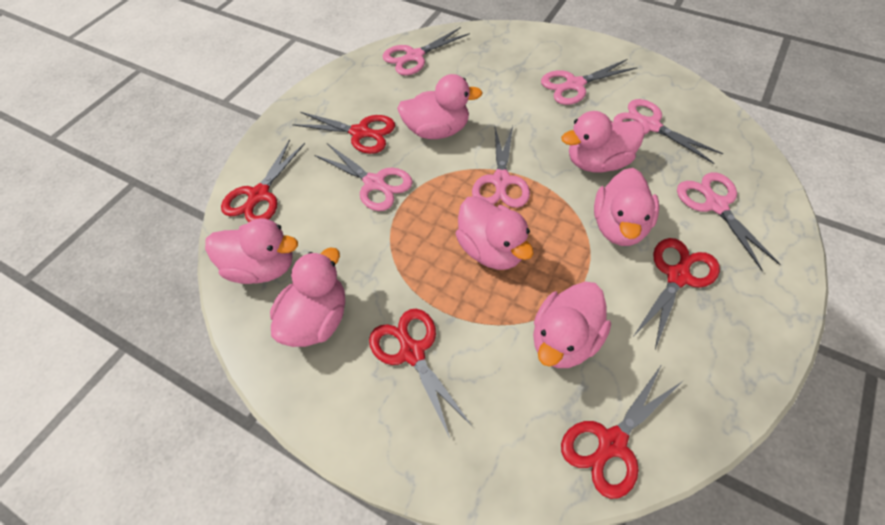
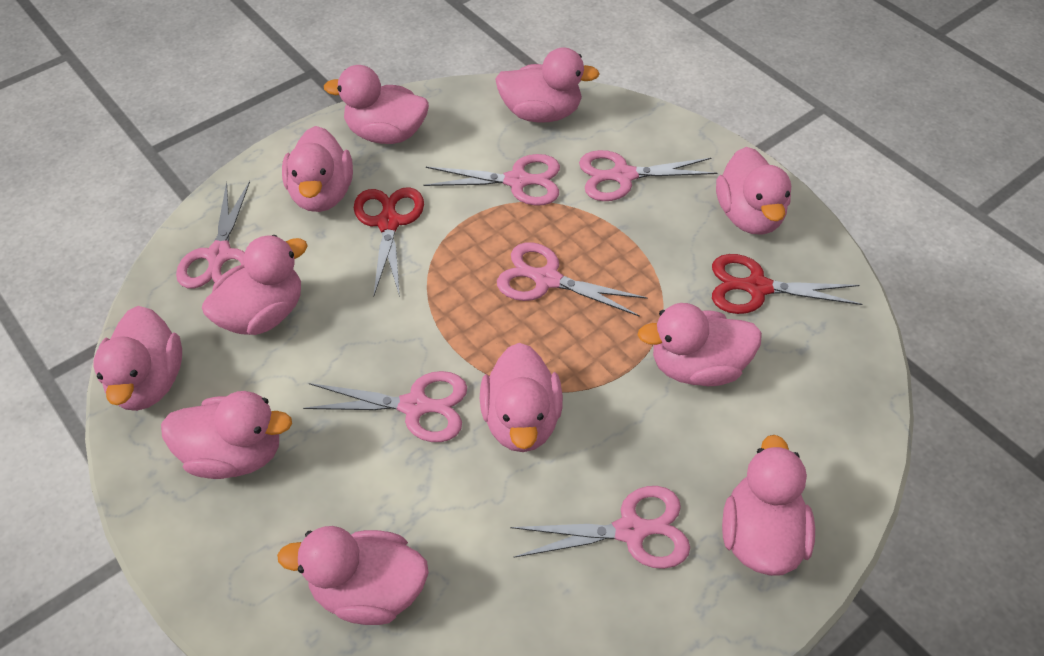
pink duck: [205,218,298,284] [270,248,345,347] [397,74,483,139] [456,196,533,270] [533,282,611,368] [561,111,645,173] [594,168,659,246] = 7 -> [94,306,182,411] [161,391,292,479] [202,235,308,335] [277,526,429,625] [282,126,353,212] [324,65,429,144] [480,343,563,452] [495,47,600,123] [638,303,762,386] [716,147,791,234] [722,435,815,576] = 11
red scissors: [221,139,305,222] [292,112,395,154] [369,309,473,438] [561,364,683,499] [634,238,720,349] = 5 -> [354,187,424,297] [712,254,863,314] = 2

